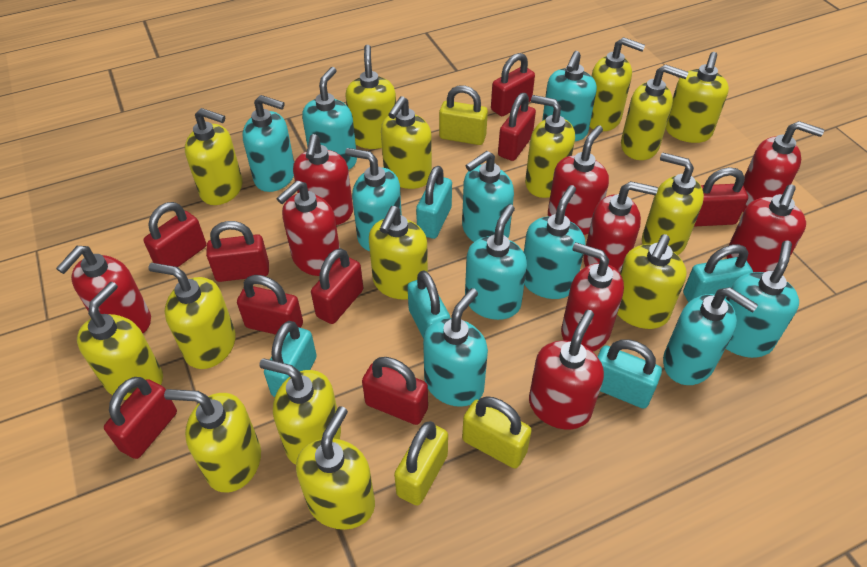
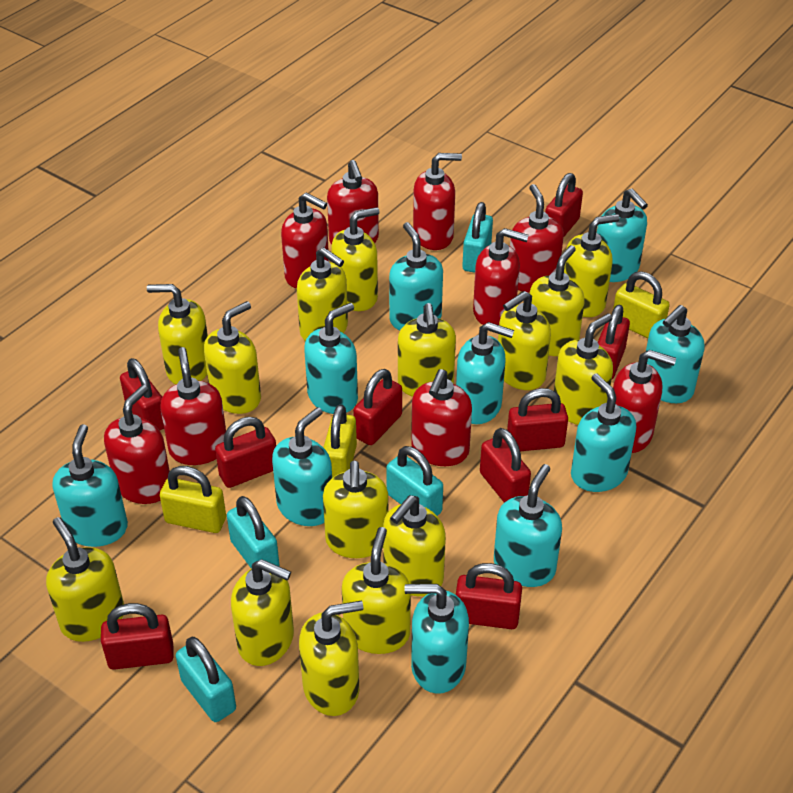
turquoise padlock: [264,321,317,397] [407,270,450,339] [416,166,452,239] [597,339,662,408] [683,244,753,302] = 5 -> [176,637,236,722] [227,496,279,569] [386,446,443,516] [462,202,493,273] = 4

